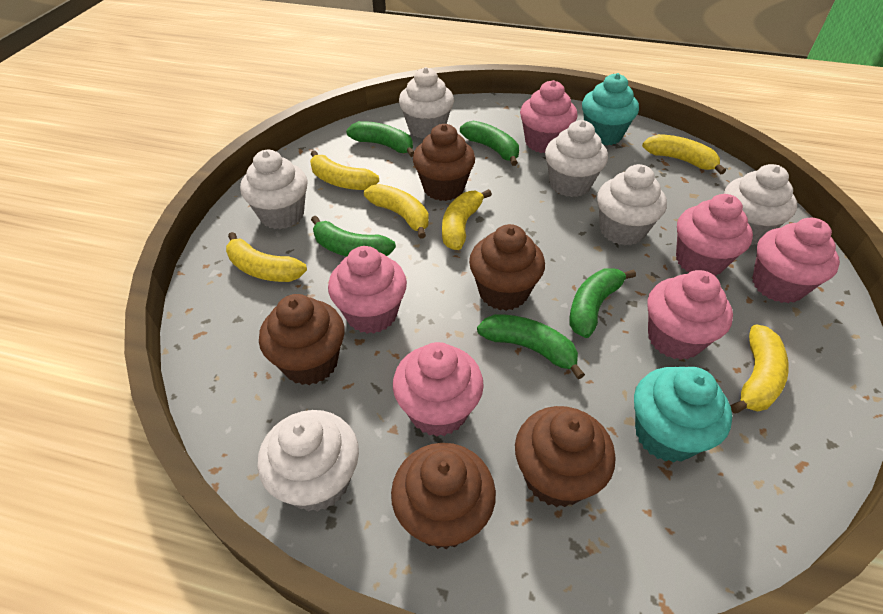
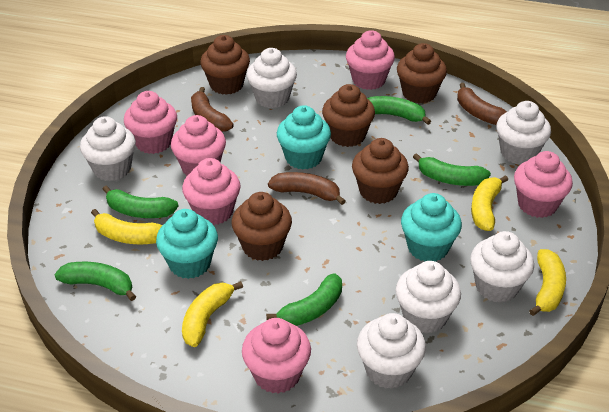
brown banana: none = 0 -> [191,87,234,132] [268,172,346,205] [457,83,507,125] = 3
turquoise cupcake: [582,73,639,146] [634,367,732,463] = 2 -> [156,209,218,279] [277,105,331,169] [401,193,462,262] = 3
yellow banana: [226,232,307,282] [310,150,379,190] [364,184,429,239] [442,189,492,250] [642,134,726,174] [730,324,789,414] = 6 -> [91,209,162,244] [182,281,243,347] [471,175,508,231] [529,249,566,316] = 4

